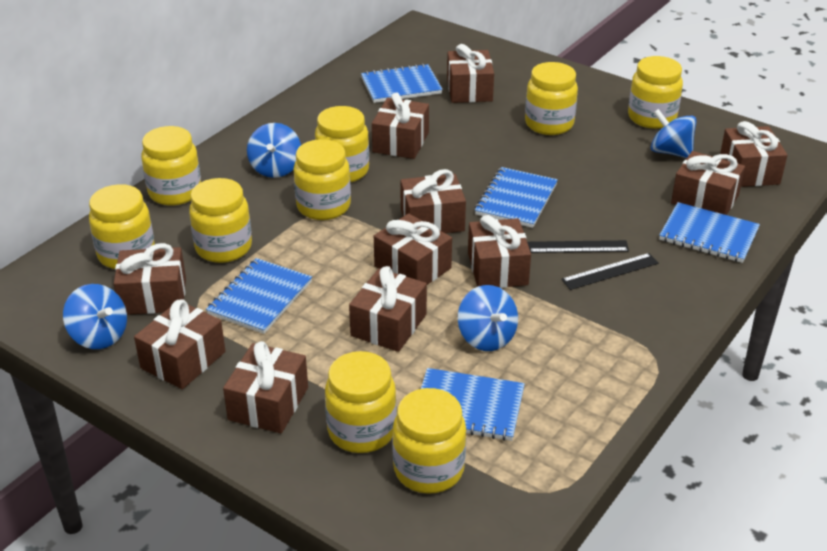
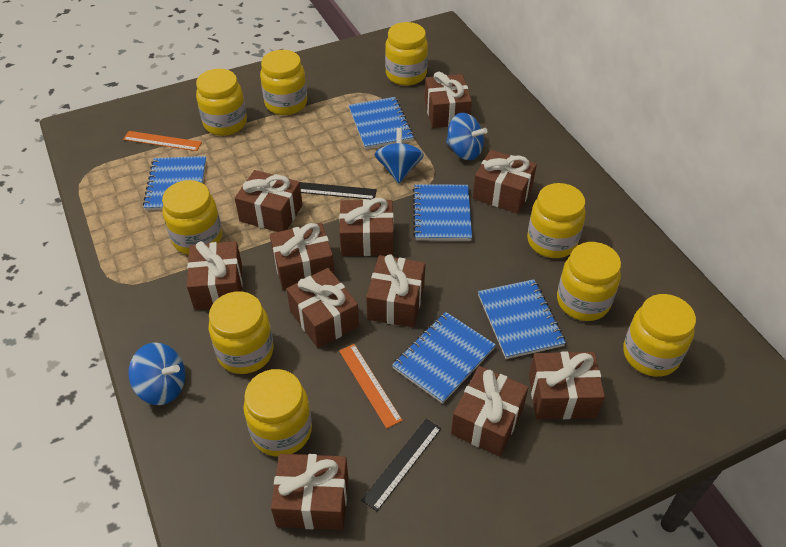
blue spinning top: [63,284,127,349] [247,123,301,178] [458,285,518,351] [651,109,697,158] = 4 -> [128,342,185,405] [374,128,424,183] [446,113,487,160] = 3
orange ruler: none = 0 -> [123,131,202,151] [339,344,403,429] = 2

